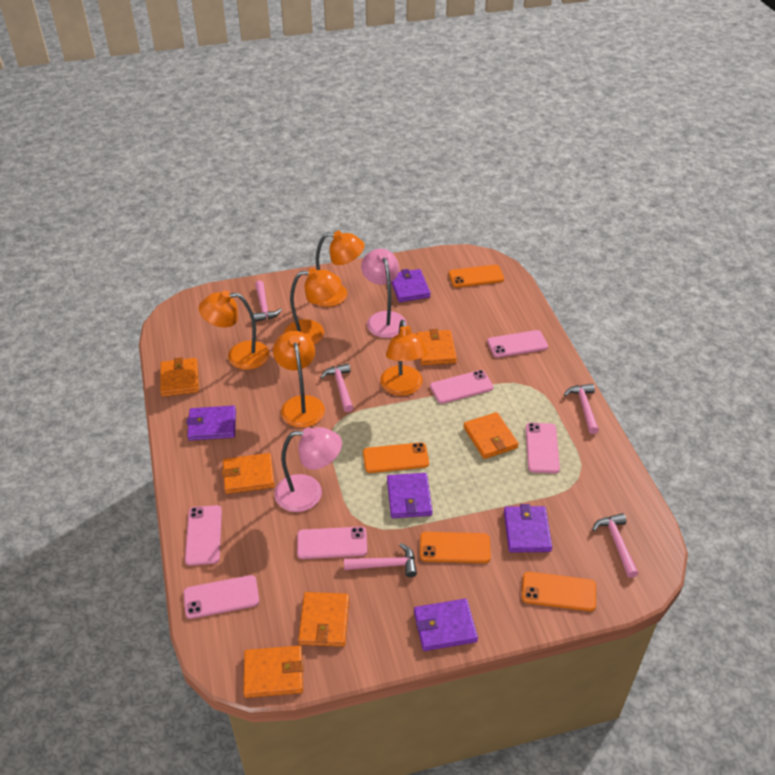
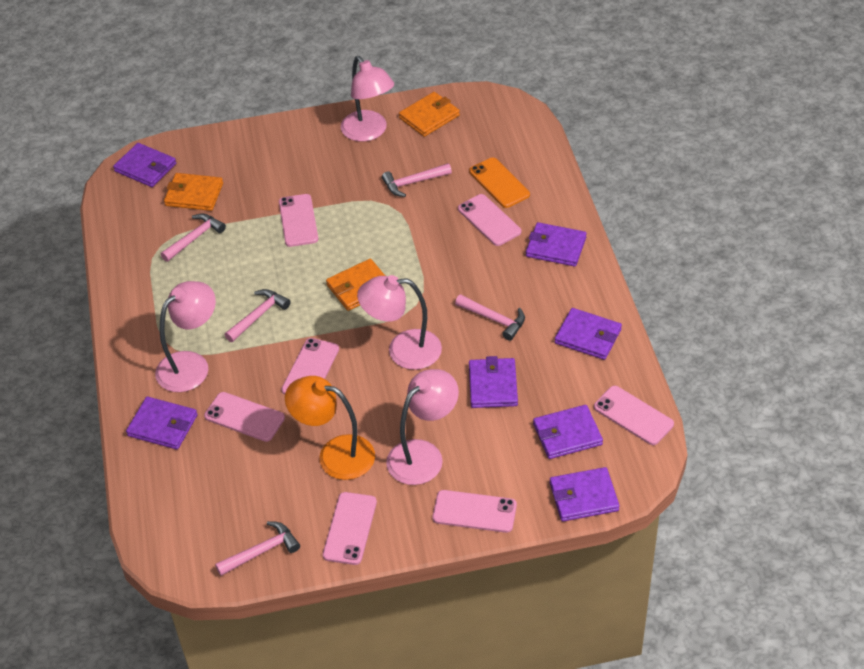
orange lamp: [199,291,270,370] [273,331,325,428] [284,268,341,345] [316,231,365,307] [380,320,428,396] = 5 -> [285,376,375,480] = 1
orange phone: [363,442,429,473] [420,532,491,563] [449,265,504,287] [522,572,596,611] = 4 -> [469,158,530,208] = 1
orange wallet: [160,357,199,397] [222,453,275,494] [243,646,304,698] [298,592,349,647] [417,329,457,365] [463,412,519,459] = 6 -> [164,173,223,211] [326,259,385,311] [399,92,460,137] = 3
pink lamp: [274,427,342,512] [361,249,407,338] = 2 -> [155,281,216,392] [341,56,394,142] [357,275,442,370] [386,369,459,485] = 4
pink phone: [183,575,259,619] [185,505,222,566] [297,527,367,559] [430,370,493,404] [487,330,548,358] [526,423,560,474] = 6 -> [204,392,285,442] [279,194,318,247] [281,338,339,395] [323,492,377,565] [432,490,517,533] [458,194,521,246] [594,386,674,445] = 7
purple wallet: [187,405,236,441] [387,473,433,518] [391,269,431,302] [414,599,478,651] [504,504,552,552] = 5 -> [113,143,176,187] [126,397,198,450] [469,356,518,408] [526,222,587,267] [533,405,603,459] [550,467,620,522] [555,308,622,360] = 7

